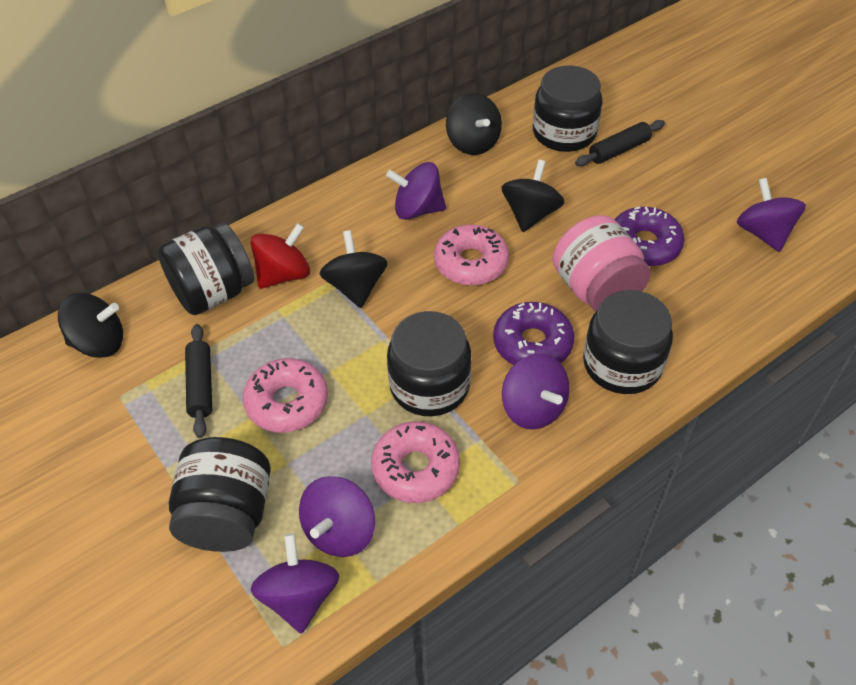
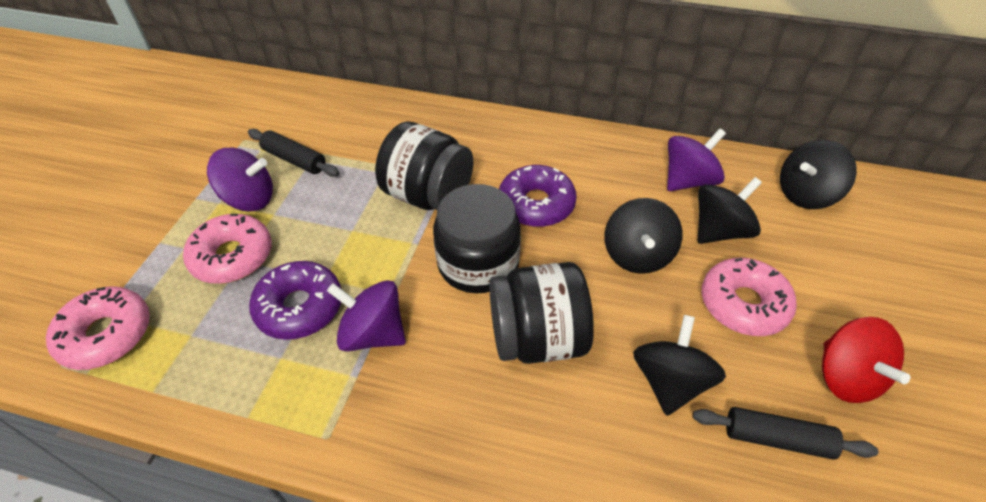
black jar: [158,223,254,315] [169,437,271,552] [387,311,472,416] [533,66,603,152] [583,290,673,394] = 5 -> [375,121,473,210] [433,184,521,293] [489,262,594,364] = 3
pink jar: [553,215,651,312] = 1 -> none = 0
purple spinning top: [251,533,339,634] [299,476,375,557] [386,162,446,220] [502,354,570,430] [737,178,806,252] = 5 -> [207,148,273,211] [327,280,406,352] [667,129,726,191] = 3

